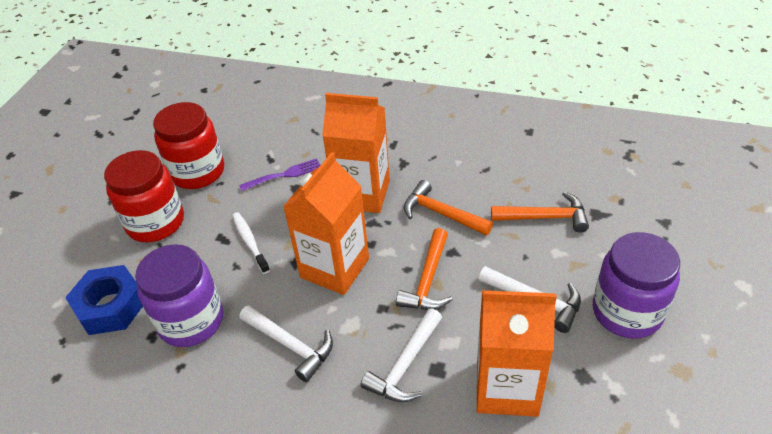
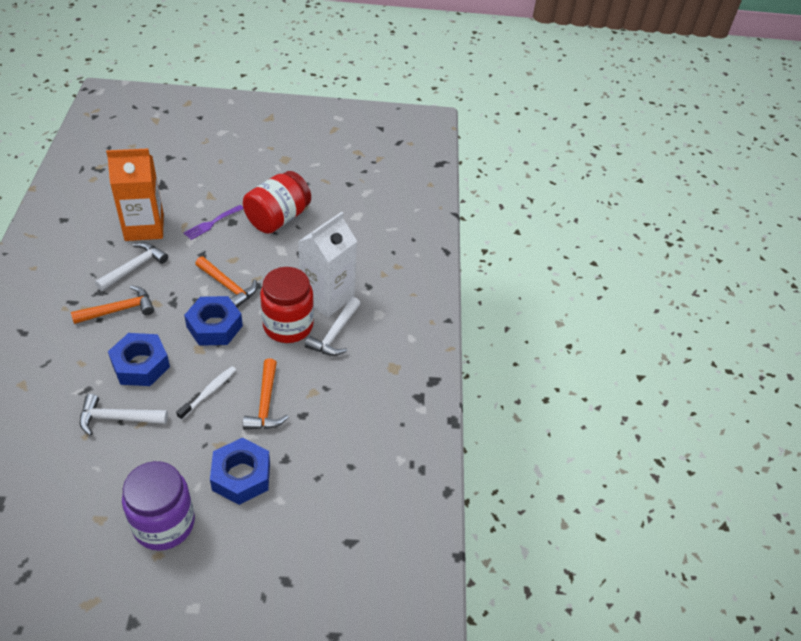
blue nut: [65,265,143,335] = 1 -> [108,333,170,386] [184,296,243,346] [210,438,270,505] = 3
orange carton: [283,152,369,295] [322,93,390,213] [477,290,557,417] = 3 -> [106,149,164,241] = 1
purple jar: [135,244,223,347] [593,232,680,339] = 2 -> [122,461,195,551] = 1
white carton: none = 0 -> [298,212,357,317] = 1

